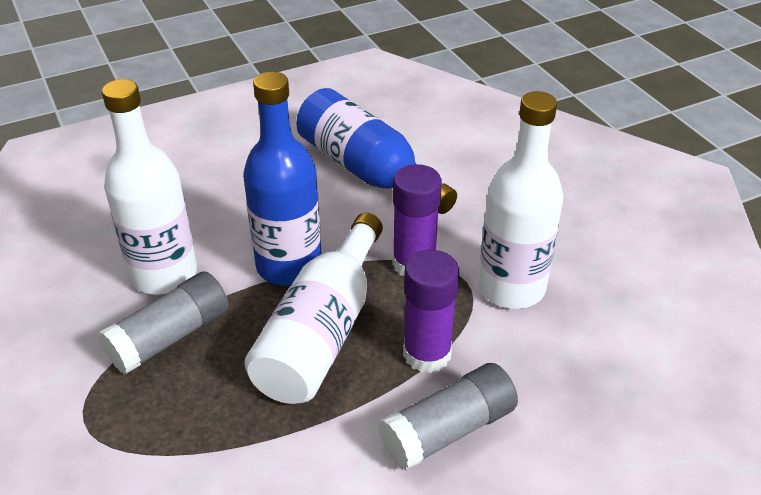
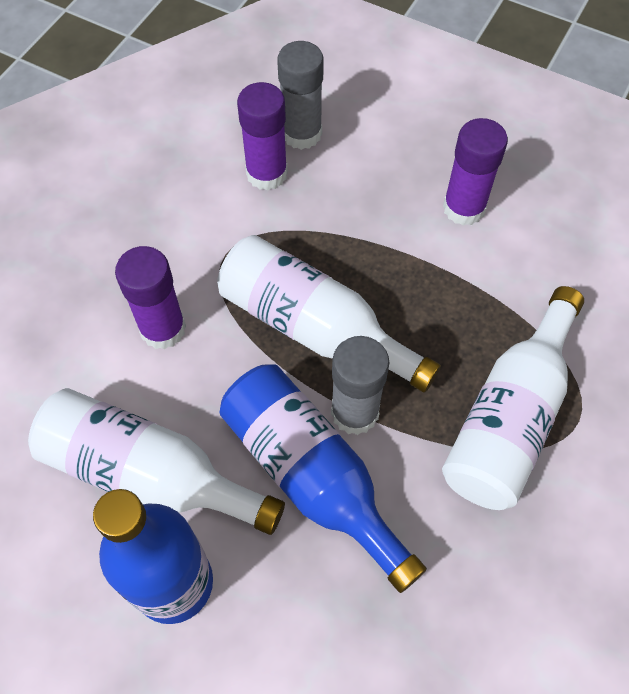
purple glue stick: [392,164,442,276] [403,250,459,373] = 2 -> [115,246,186,350] [237,82,288,191] [443,118,508,226] = 3

